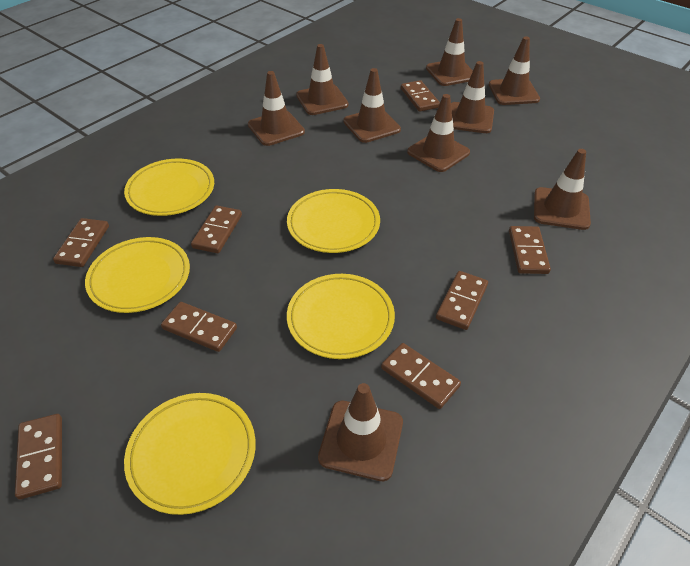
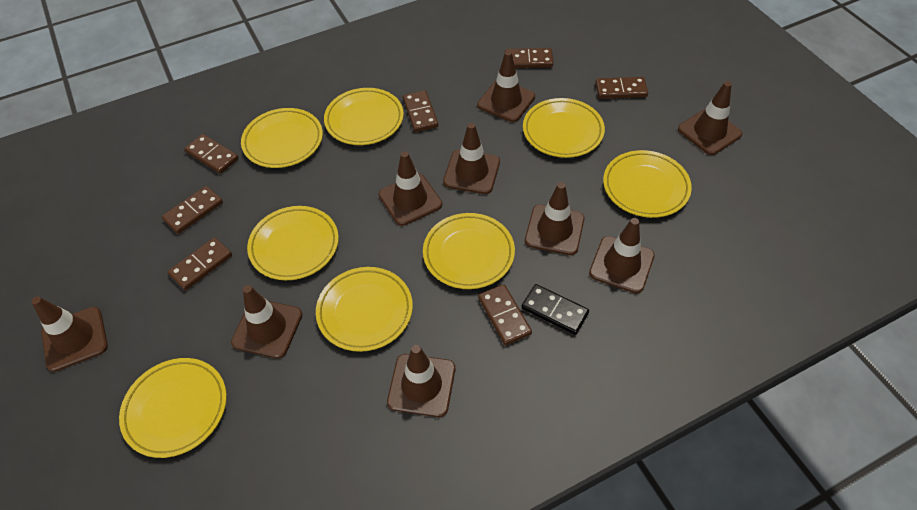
black domino: none = 0 -> [522,284,589,335] = 1
brown domino: [15,414,62,499] [53,218,109,267] [161,302,237,352] [191,205,242,253] [381,343,461,409] [401,80,440,112] [436,271,488,330] [509,226,551,274] = 8 -> [162,186,223,234] [168,237,232,290] [184,134,239,174] [403,90,438,132] [478,284,532,345] [505,48,553,68] [595,77,648,99] = 7
yellow plate: [85,237,190,313] [124,159,214,216] [124,393,256,515] [287,189,380,253] [287,274,395,359] = 5 -> [119,358,227,458] [241,108,323,168] [247,206,339,280] [316,267,413,352] [324,88,404,145] [423,213,515,289] [523,98,605,158] [603,150,692,218] = 8

